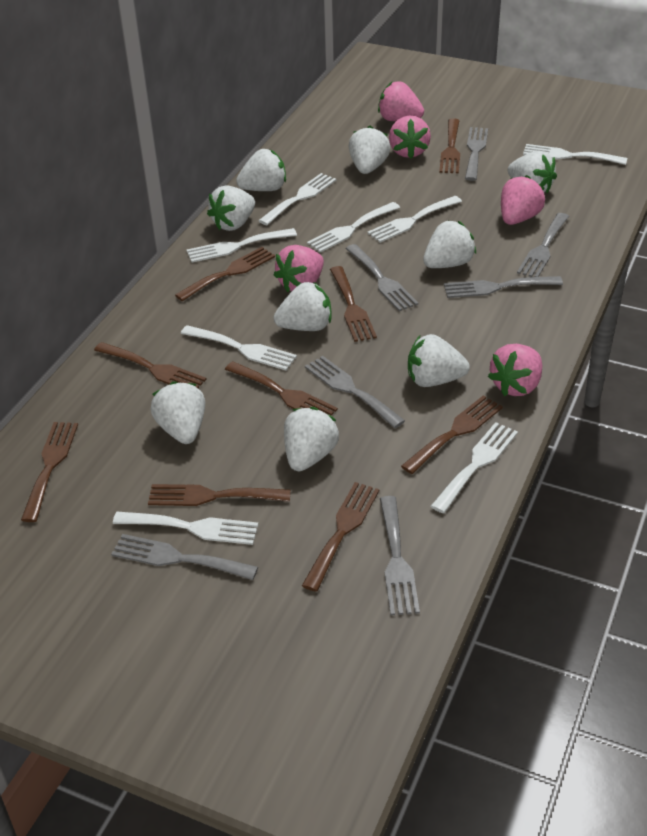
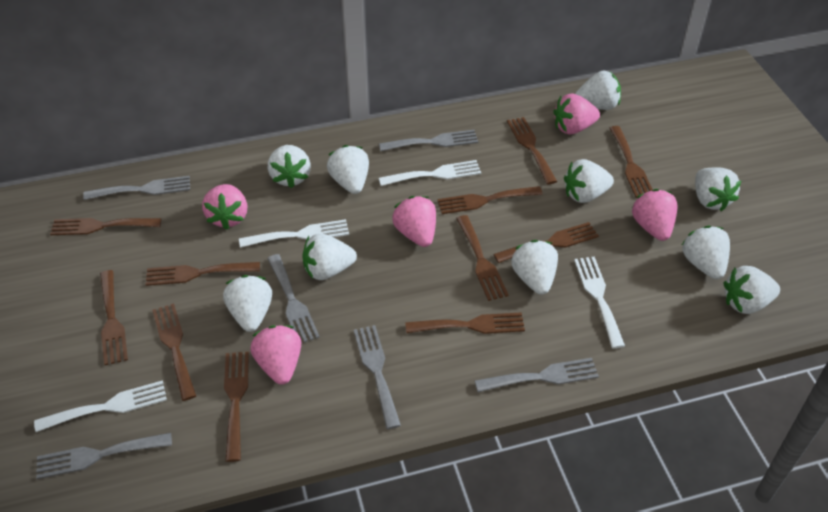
brown fork: [21,422,78,522] [94,342,207,388] [148,484,291,506] [175,247,275,301] [225,362,338,416] [302,482,379,592] [330,266,377,342] [401,395,503,474] [439,118,460,173] = 9 -> [50,218,161,235] [100,270,128,365] [145,262,260,286] [152,303,196,401] [224,352,249,462] [405,312,525,334] [437,186,543,214] [456,215,509,301] [493,222,599,263] [507,117,557,185] [609,126,653,198] = 11
grey fork: [111,534,258,580] [305,356,405,428] [345,244,418,311] [380,496,420,615] [444,276,563,298] [465,127,488,181] [517,213,569,277] = 7 -> [36,433,172,479] [83,176,190,200] [267,254,320,344] [354,325,401,429] [379,130,478,151] [475,358,599,392] = 6
white fork: [113,512,258,545] [181,325,297,371] [187,228,297,263] [258,173,336,225] [307,202,400,253] [367,196,462,243] [431,422,518,513] [523,144,627,165] = 8 -> [34,380,167,432] [239,219,349,248] [379,160,481,186] [574,256,625,349] = 4
white strawberry: [150,381,205,444] [207,185,255,231] [236,149,286,191] [274,282,331,331] [284,407,339,471] [349,126,390,174] [408,334,470,387] [423,221,476,268] [508,151,557,193] = 9 -> [223,275,272,332] [268,145,311,188] [303,234,357,280] [327,145,369,194] [511,240,558,295] [564,159,614,203] [575,71,621,110] [682,226,730,279] [695,167,741,211] [724,266,780,314] = 10

